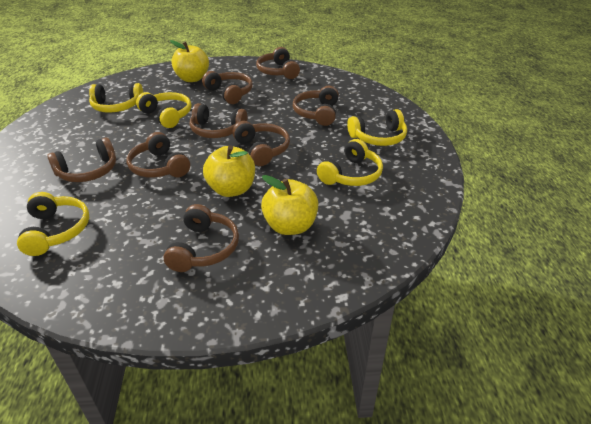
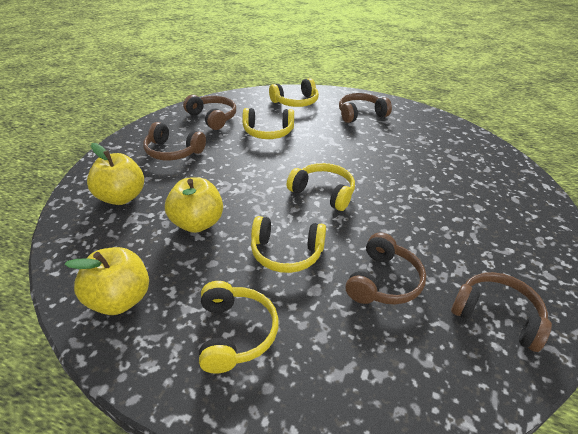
brown headphones: [47,137,116,182] [126,132,190,178] [163,204,239,272] [190,103,247,138] [202,71,253,104] [232,121,290,166] [256,47,300,79] [293,86,339,126] = 8 -> [143,122,206,160] [183,95,236,130] [339,93,392,123] [346,233,426,304] [451,272,552,352] = 5

